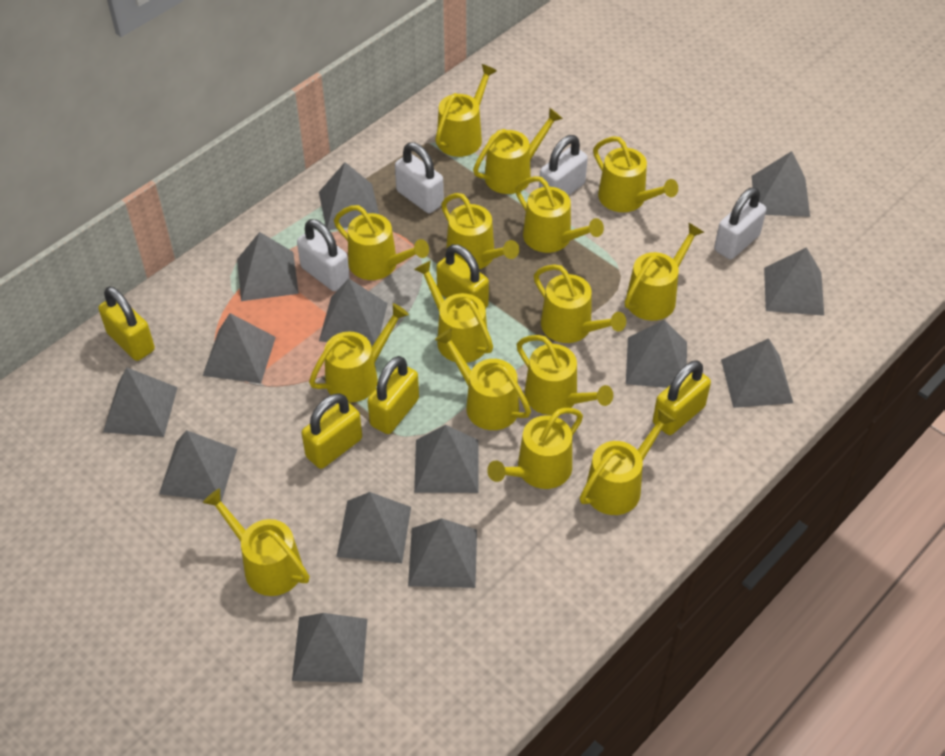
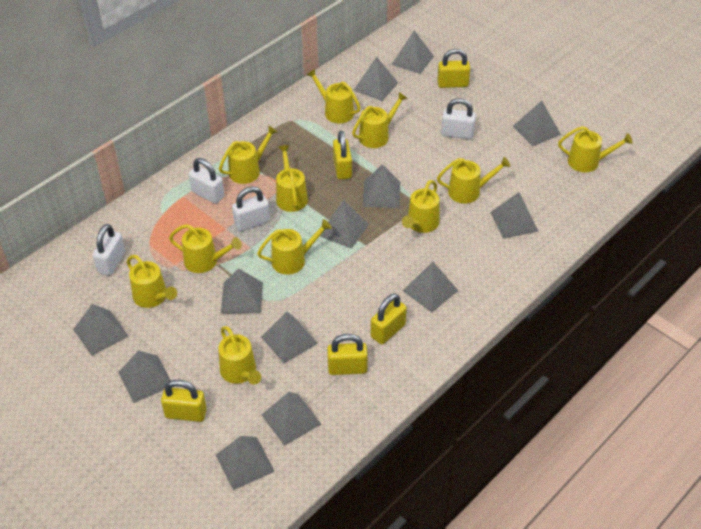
grey pyramid: [103,367,178,437] [159,430,237,502] [203,313,276,383] [237,232,299,301] [292,613,367,683] [319,162,379,230] [319,279,388,347] [336,492,411,564] [408,518,477,588] [414,425,478,493] [626,320,687,388] [721,338,793,408] [752,151,810,217] [764,247,824,316] = 14 -> [73,304,129,356] [118,350,171,403] [216,436,275,490] [221,268,263,314] [261,312,318,364] [262,392,321,446] [320,200,369,249] [353,56,398,101] [362,164,400,208] [391,31,434,74] [403,262,458,312] [490,192,539,239] [513,101,561,146] = 13
yellow watering can: [203,488,309,596] [309,303,409,402] [334,205,429,280] [414,260,493,363] [435,64,497,157] [435,328,531,430] [441,193,519,269] [473,108,563,194] [487,408,583,489] [516,176,604,253] [517,335,613,415] [534,264,626,343] [580,408,676,515] [593,136,678,212] [625,222,704,321] = 15 -> [127,255,177,308] [169,224,242,273] [218,326,261,385] [219,125,278,184] [257,219,332,275] [276,145,308,212] [307,69,361,124] [352,92,408,148] [402,180,440,233] [437,157,511,204] [558,126,633,172] = 11

